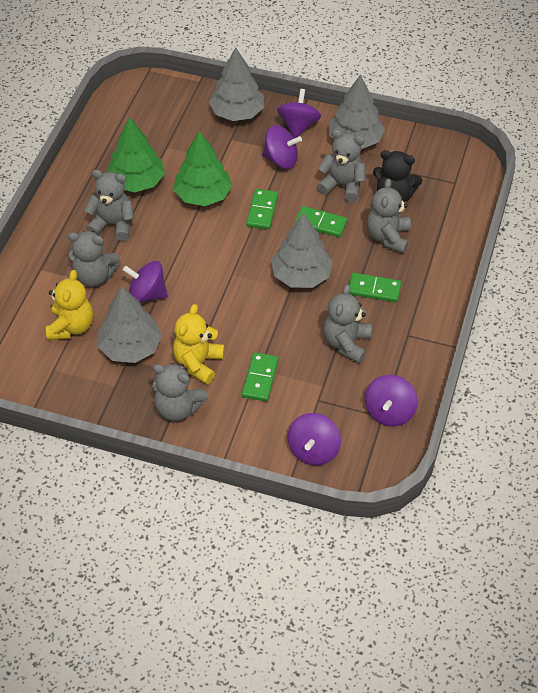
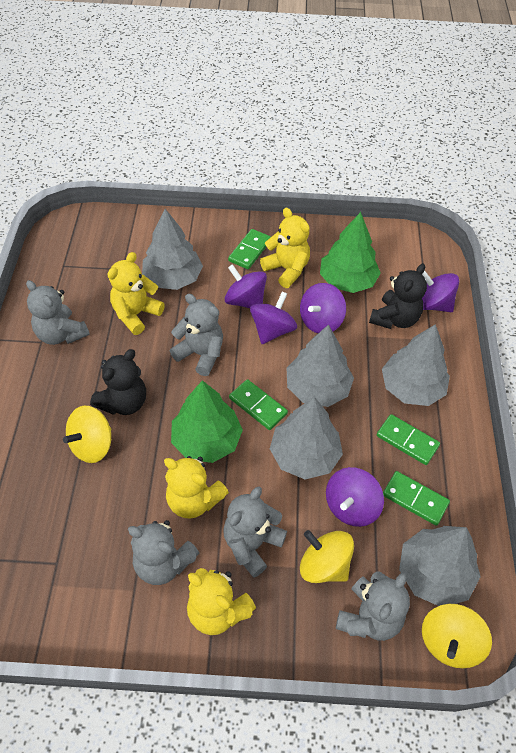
black teddy bear: [373,150,422,202] = 1 -> [90,349,146,415] [369,263,427,329] = 2
grey teddy bear: [68,231,121,287] [84,170,134,241] [153,363,208,421] [317,129,366,202] [323,284,372,363] [367,178,411,253] = 6 -> [26,280,90,345] [128,520,199,585] [170,294,223,376] [223,487,287,577] [336,571,410,641] = 5
grey tree: [98,286,162,363] [209,48,264,121] [271,212,333,288] [329,75,385,149] = 4 -> [142,209,203,290] [270,397,343,479] [287,324,354,407] [382,324,450,406] [399,526,481,606] = 5
yellow spinning top: none = 0 -> [63,406,111,463] [300,530,354,583] [422,604,492,668] = 3
yellow teddy bear: [46,270,93,340] [173,304,225,384] = 2 -> [107,252,165,335] [164,456,229,519] [187,568,256,635] [260,208,310,288] = 4

